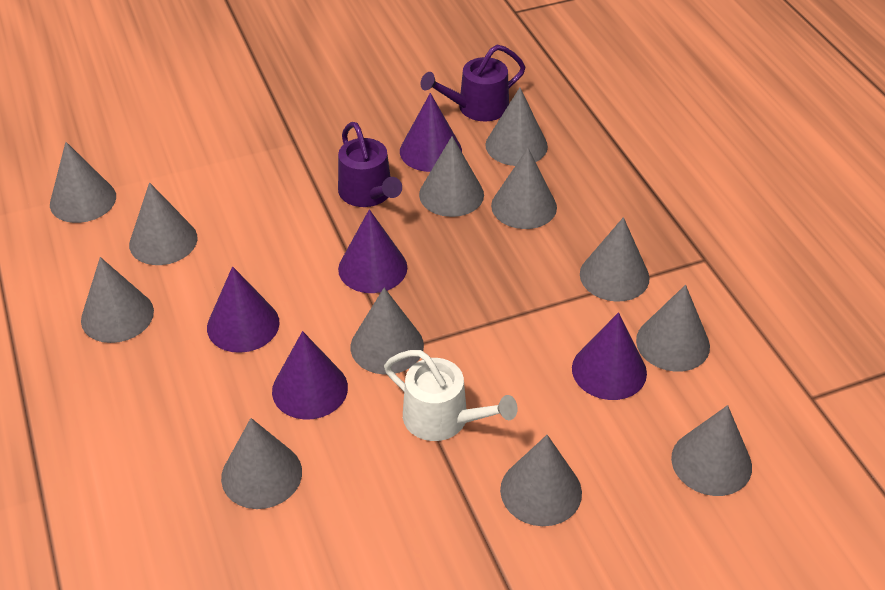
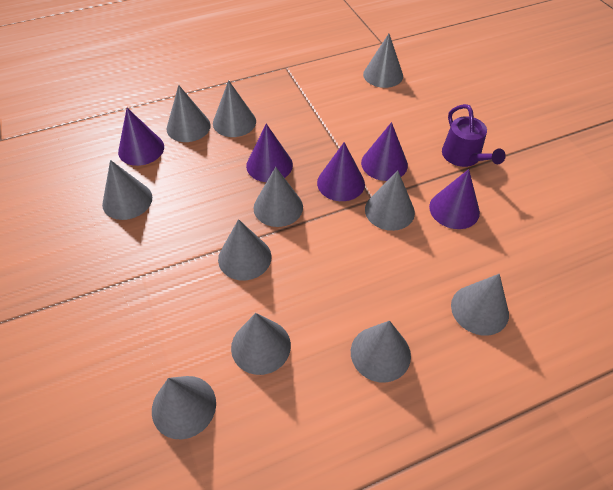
grey cone: [50,142,116,223] [81,257,154,343] [129,182,198,265] [221,418,302,509] [351,288,424,375] [419,136,484,217] [485,88,548,166] [491,148,557,229] [500,435,582,526] [580,217,650,302] [636,285,710,372] [671,405,752,496] = 12 -> [102,160,152,220] [152,376,216,439] [167,85,211,142] [213,80,256,137] [218,219,271,280] [231,313,291,375] [254,167,303,227] [351,321,411,383] [363,34,403,88] [365,171,415,231] [451,274,509,336] = 11
purple watering can: [338,122,402,207] [421,45,525,121] = 2 -> [442,104,506,167] = 1
white watering can: [384,350,518,441] = 1 -> none = 0

